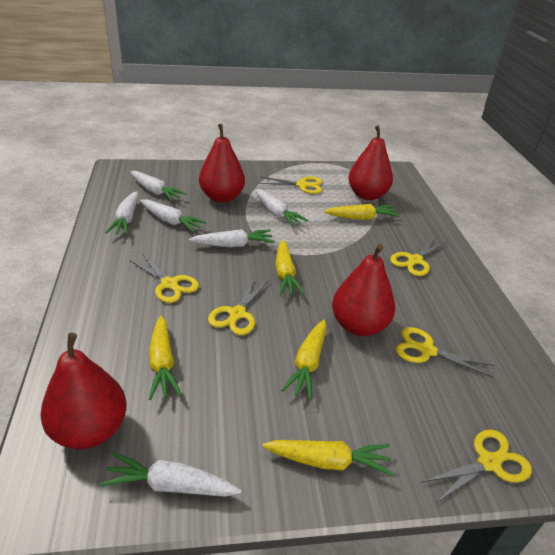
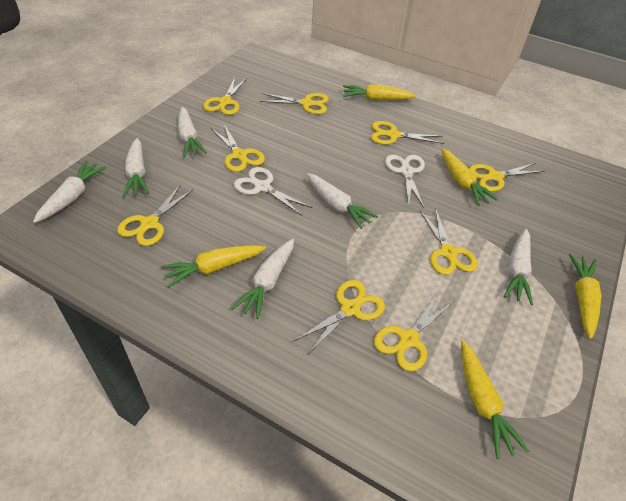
red pear: [40,333,127,449] [199,124,245,203] [332,244,395,336] [348,125,393,200] = 4 -> none = 0
white scissors: none = 0 -> [234,167,312,216] [385,155,425,207] = 2
yellow scissors: [129,253,199,303] [208,276,269,335] [259,176,322,194] [390,236,446,276] [396,327,495,378] [421,430,532,504] = 6 -> [117,185,194,246] [203,78,247,115] [211,125,265,172] [259,93,329,114] [294,280,385,354] [371,121,444,145] [374,292,454,371] [420,207,478,275] [469,163,545,192] = 9

